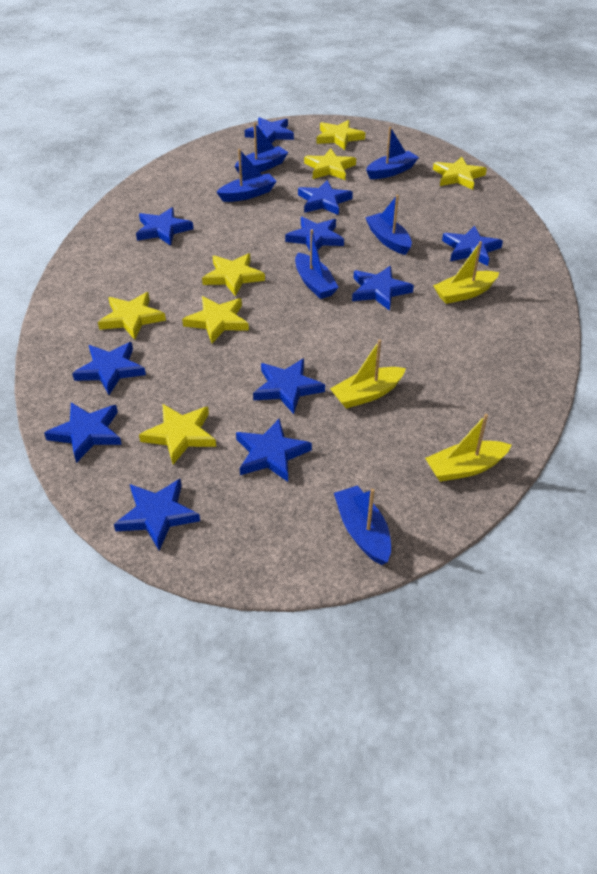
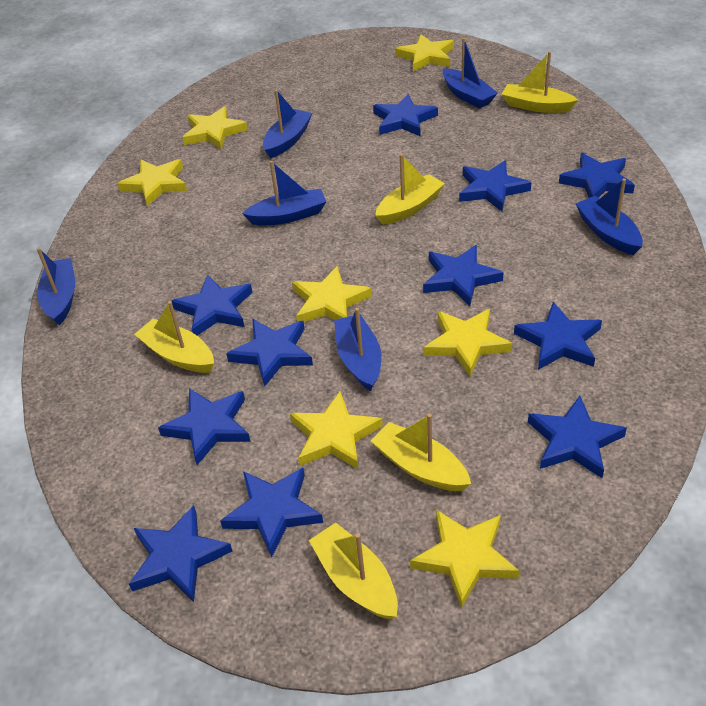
yellow boat: [330,339,406,408] [425,414,512,482] [433,241,499,304] = 3 -> [134,301,214,373] [309,523,398,620] [371,414,471,491] [375,154,445,225] [502,51,578,113] = 5

